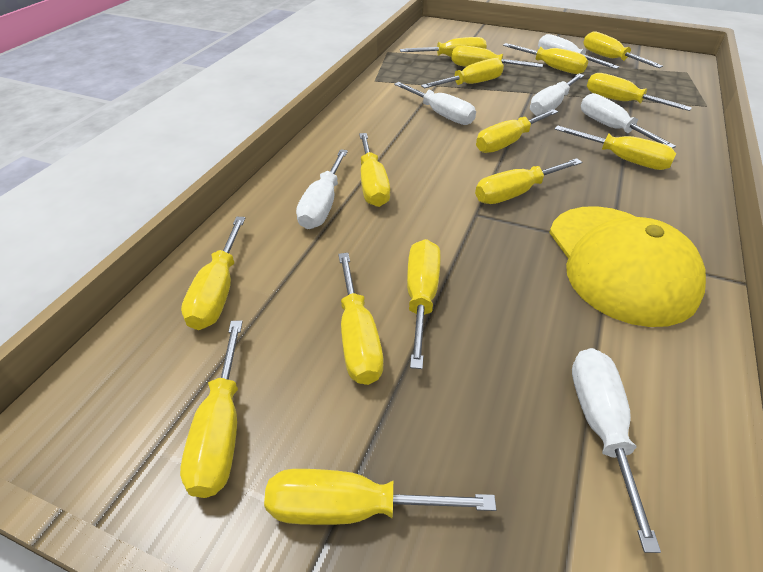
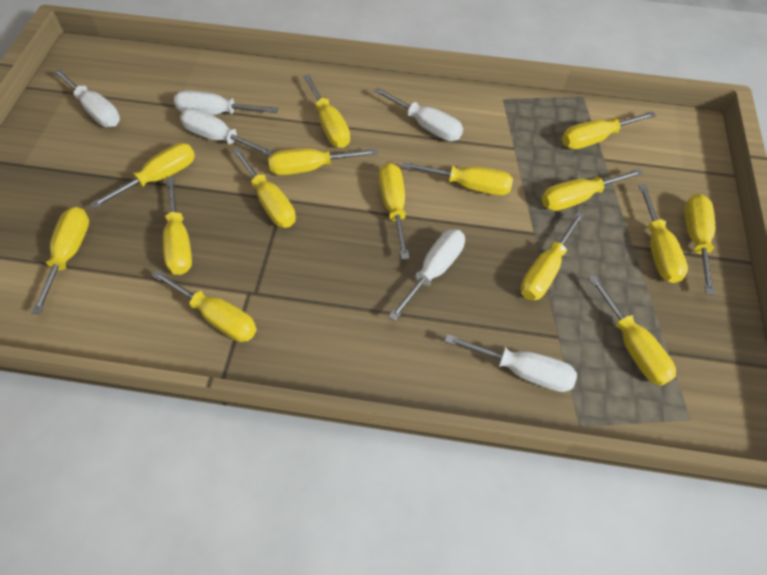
yellow cap: [549,206,706,327] = 1 -> none = 0

